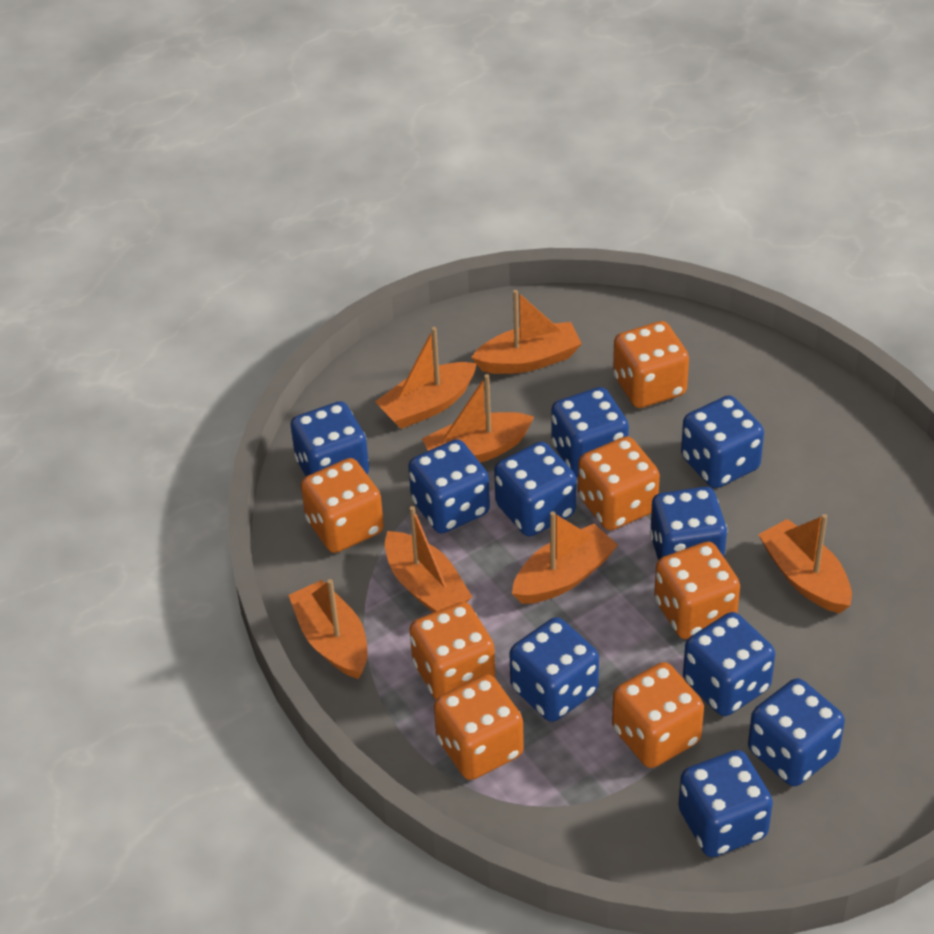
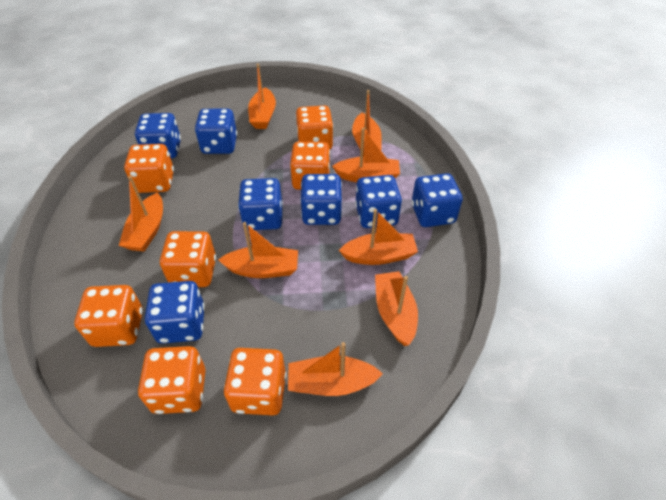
blue dice: [291,401,369,476] [408,439,490,533] [494,442,576,536] [509,617,599,722] [551,387,629,477] [650,487,727,560] [678,750,773,857] [681,395,764,488] [683,612,775,716] [748,678,845,786] = 10 -> [135,113,181,158] [145,281,205,344] [195,109,237,154] [238,178,283,230] [300,174,342,225] [355,175,402,228] [412,173,463,227] = 7
orange boat: [288,579,368,679] [375,327,477,429] [385,506,472,613] [422,374,534,463] [471,290,582,374] [512,511,618,604] [758,514,852,613] = 7 -> [119,176,163,252] [218,222,298,278] [248,64,276,129] [288,342,383,396] [332,128,400,182] [339,209,418,265] [352,90,382,157] [375,271,418,346] = 8

